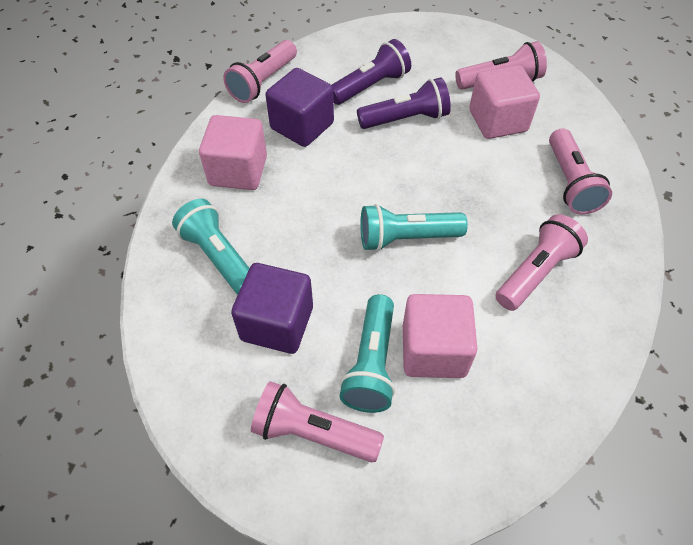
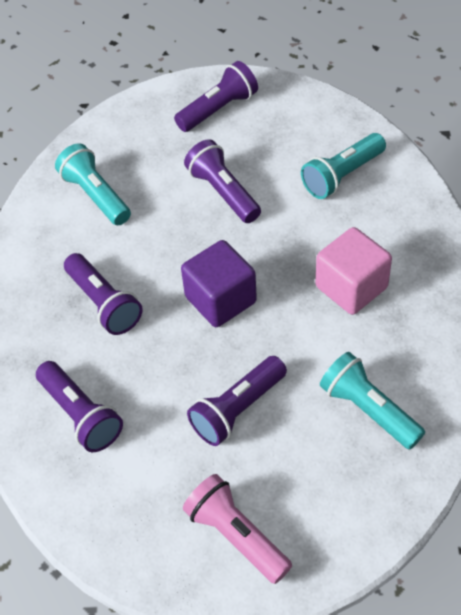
pink cube: [199,115,267,190] [403,294,477,378] [469,65,540,139] = 3 -> [315,227,392,315] = 1
pink flashlight: [223,40,297,103] [251,381,384,463] [455,41,547,90] [496,214,588,311] [549,128,612,215] = 5 -> [183,474,292,584] = 1
purple cube: [231,263,313,354] [266,68,334,147] = 2 -> [181,240,257,327] = 1
purple flashlight: [332,39,411,105] [357,77,451,129] = 2 -> [36,361,123,452] [64,253,143,335] [174,61,258,132] [184,139,261,223] [187,356,287,446] = 5

